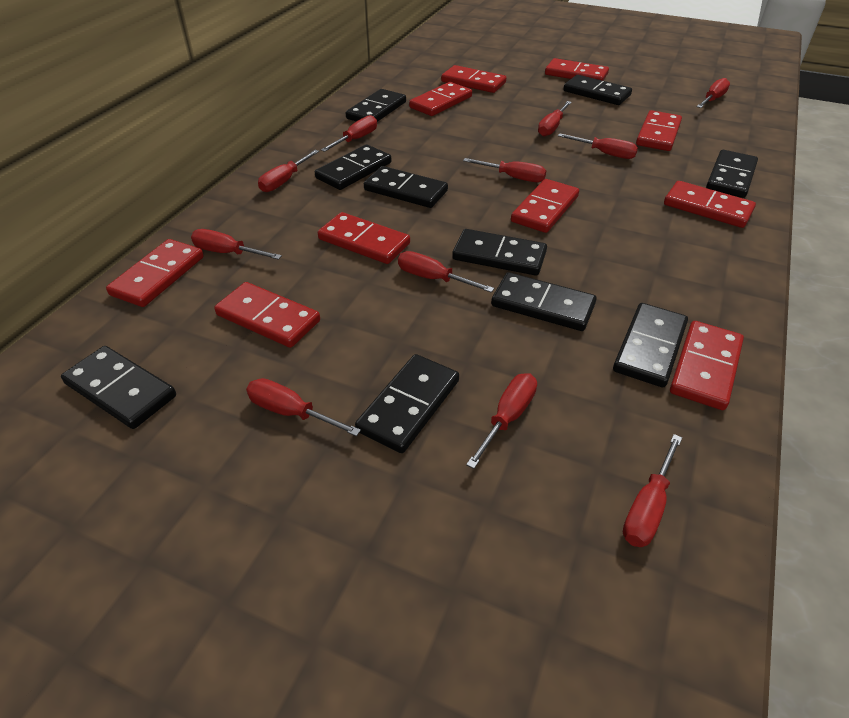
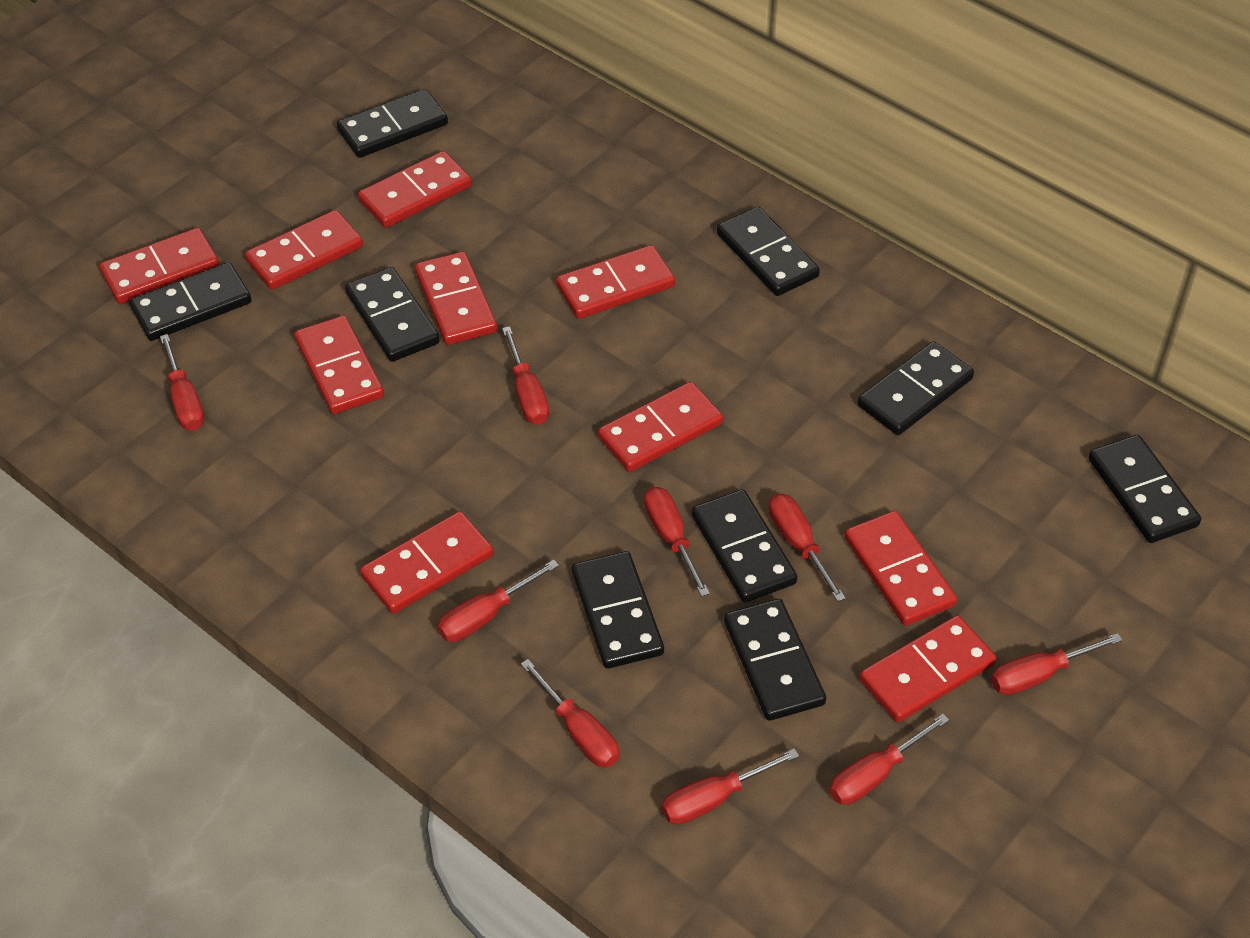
black domino: [61,346,176,429] [315,144,391,190] [346,89,406,122] [355,354,459,453] [364,166,448,208] [452,229,547,276] [491,272,597,331] [563,75,632,105] [613,303,688,387] [706,150,758,198] = 10 -> [129,262,251,341] [337,89,448,158] [345,267,440,362] [572,551,664,669] [692,489,797,602] [717,206,820,296] [724,599,826,721] [858,341,974,435] [1088,435,1201,543] = 9
red screwdriver: [191,229,282,260] [246,378,361,436] [258,150,319,192] [321,115,377,152] [398,251,494,292] [463,158,546,182] [466,373,537,469] [538,101,572,137] [558,133,638,159] [623,434,682,547] [697,78,730,108] = 11 -> [160,334,204,431] [438,560,559,642] [502,326,549,425] [521,659,619,767] [644,487,710,596] [662,749,799,825] [769,494,846,602] [830,714,949,805] [991,633,1123,695] = 9

